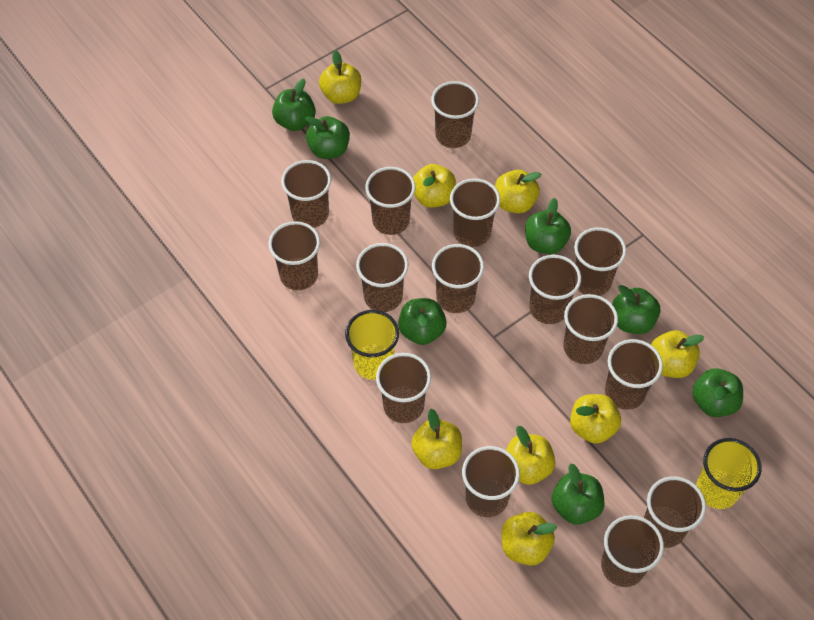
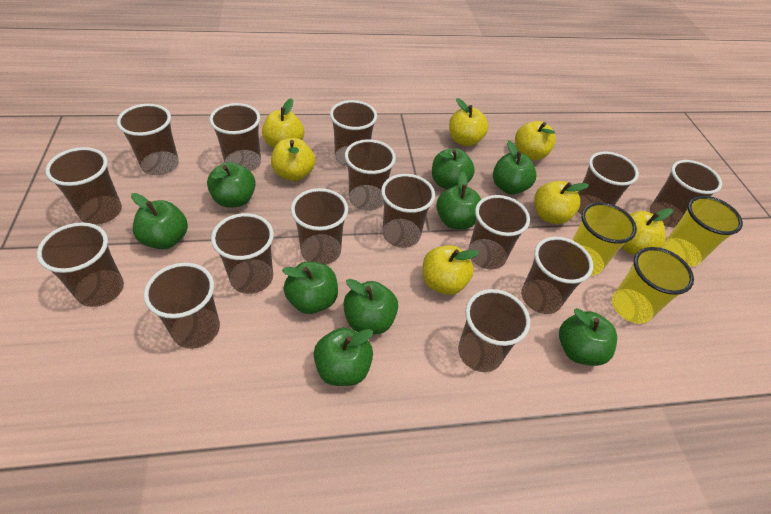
green apple: [272,78,316,131] [305,116,350,159] [398,298,447,345] [525,198,571,254] [552,463,604,525] [612,285,660,334] [692,368,743,417] = 7 -> [131,193,188,249] [207,162,256,208] [282,261,338,314] [314,328,373,386] [343,279,398,334] [432,148,475,189] [436,171,481,229] [493,141,536,194] [559,308,617,366] = 9
yellow apple: [319,50,361,104] [411,409,462,469] [413,164,456,208] [495,170,541,214] [502,512,557,566] [506,426,555,485] [570,394,621,444] [651,330,704,378] = 8 -> [262,98,304,148] [271,138,315,181] [423,245,479,295] [449,98,488,146] [515,121,556,160] [534,181,589,224] [622,208,673,255] = 7
yellow cup: [345,310,399,380] [696,438,761,509] = 2 -> [572,202,637,276] [612,247,694,324] [663,196,743,267] = 3

